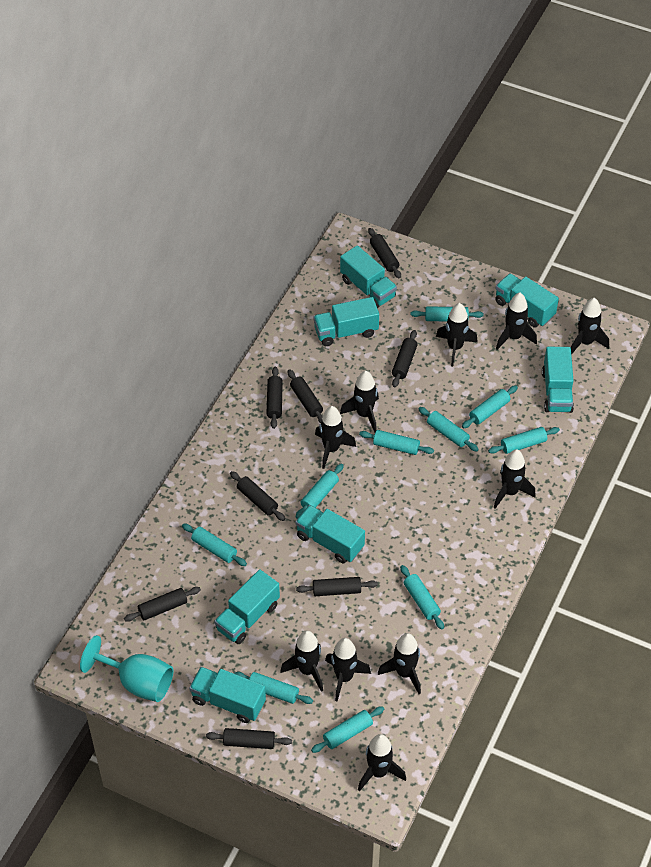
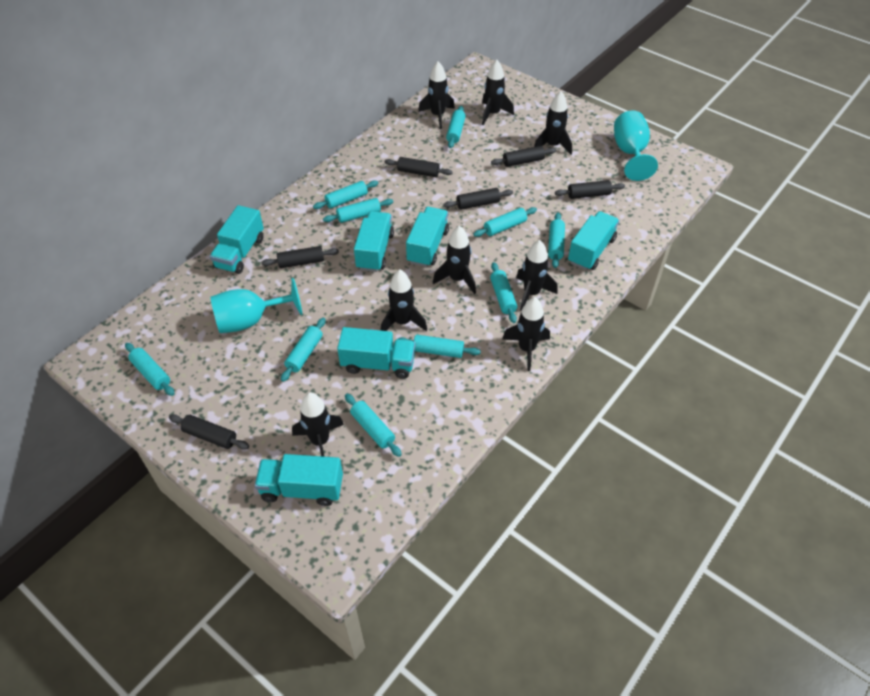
black rocket: [280,631,323,692] [315,406,356,469] [325,638,371,702] [340,371,379,432] [358,734,406,792] [378,633,421,694] [436,303,478,366] [494,449,536,509] [496,293,537,350] [571,298,609,355] = 10 -> [292,393,344,457] [380,270,427,331] [418,61,455,129] [433,225,476,294] [482,60,514,125] [502,297,550,371] [516,240,557,311] [534,91,572,155] = 8
black rolling pin: [124,587,201,622] [206,728,292,749] [230,471,285,521] [266,367,283,429] [288,369,323,423] [296,577,378,596] [368,228,401,278] [392,330,417,387] = 8 -> [169,414,249,449] [261,246,339,268] [385,157,453,177] [443,188,513,210] [491,146,556,167] [555,180,625,199] = 6
turquoise goblet: [80,635,173,702] = 1 -> [210,278,303,333] [614,111,658,181] = 2
turquoise truck: [189,667,266,723] [214,569,280,644] [295,505,365,564] [313,297,379,346] [340,245,397,308] [495,273,559,328] [542,347,574,413] = 7 -> [210,205,264,274] [255,454,343,506] [337,327,415,379] [354,211,394,272] [406,207,449,267] [568,211,619,270] = 6

